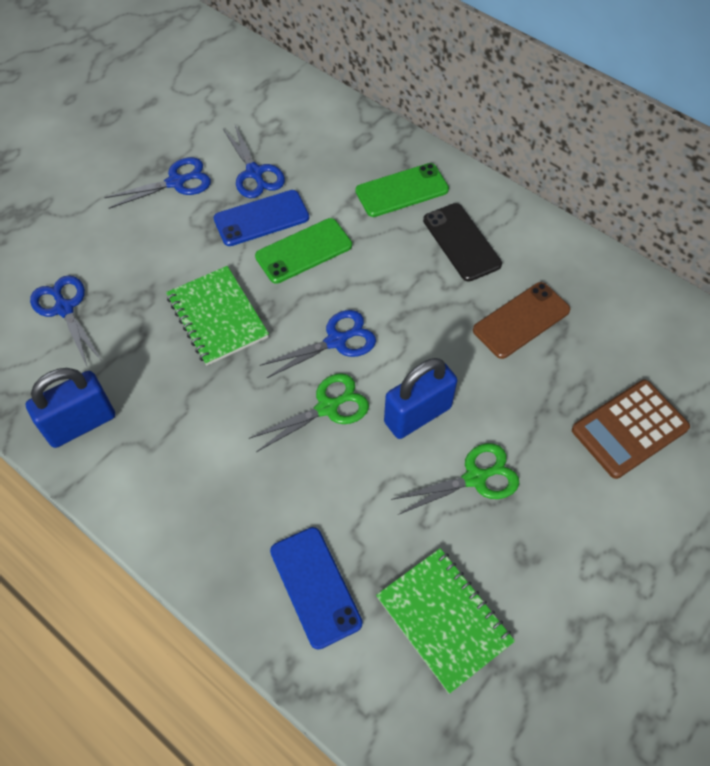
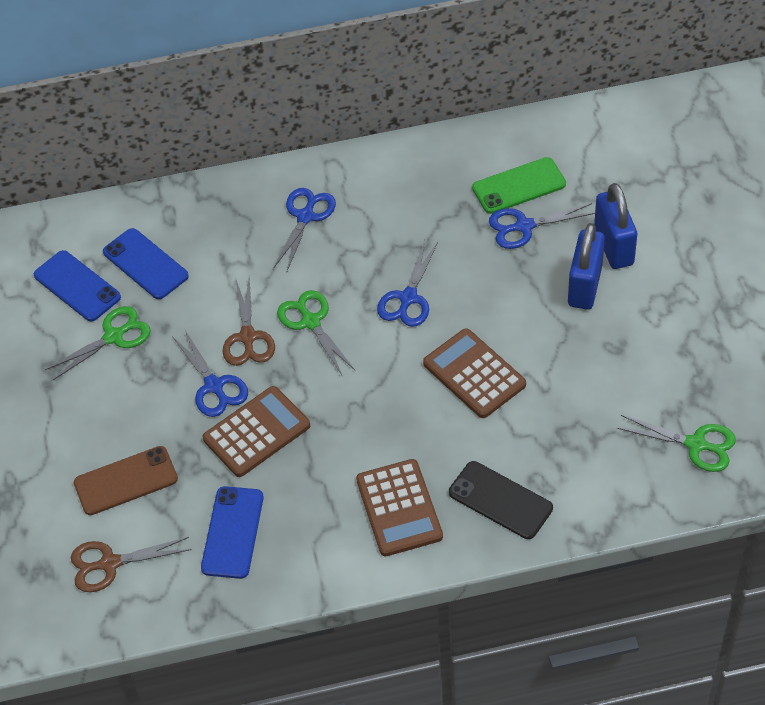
blue phone: [214,190,309,246] [270,527,363,650] = 2 -> [34,250,121,321] [103,228,189,299] [201,486,264,579] = 3
brown calculator: [572,380,690,479] = 1 -> [203,386,310,477] [356,459,443,556] [423,328,526,418] = 3
brown scissors: none = 0 -> [71,537,192,592] [222,276,275,366] = 2
green notebook: [166,266,269,365] [376,548,515,694] = 2 -> none = 0
green phone: [255,218,352,284] [356,163,449,217] = 2 -> [472,157,566,214] = 1
green scissors: [249,373,369,452] [391,443,519,515] = 2 -> [45,306,151,380] [277,290,355,375] [617,415,736,472] = 3

